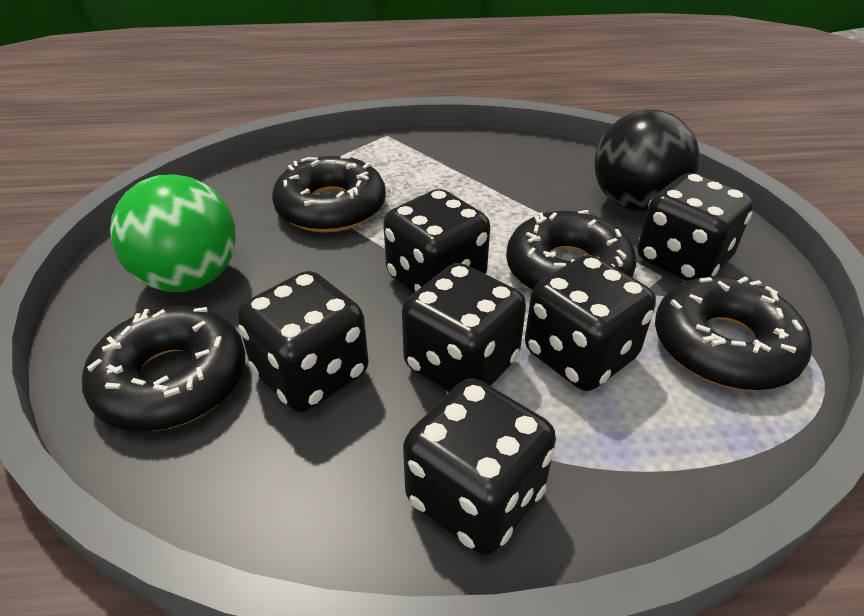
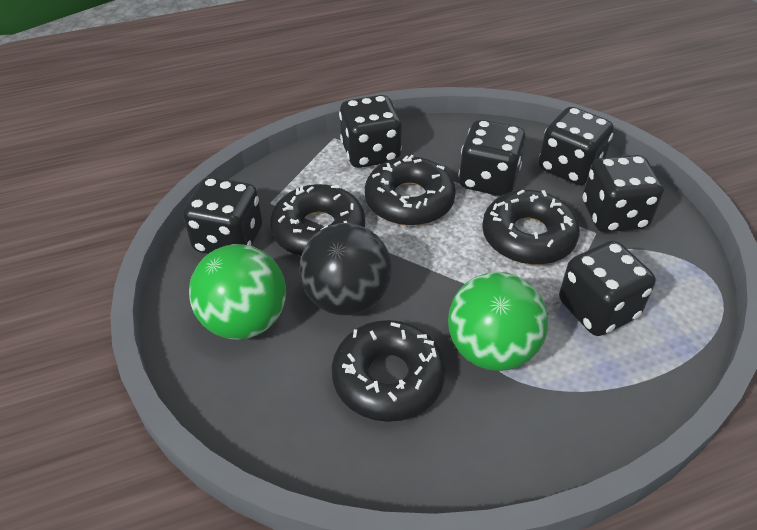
green ball: [110,174,236,292] = 1 -> [189,244,286,340] [448,272,548,371] = 2

